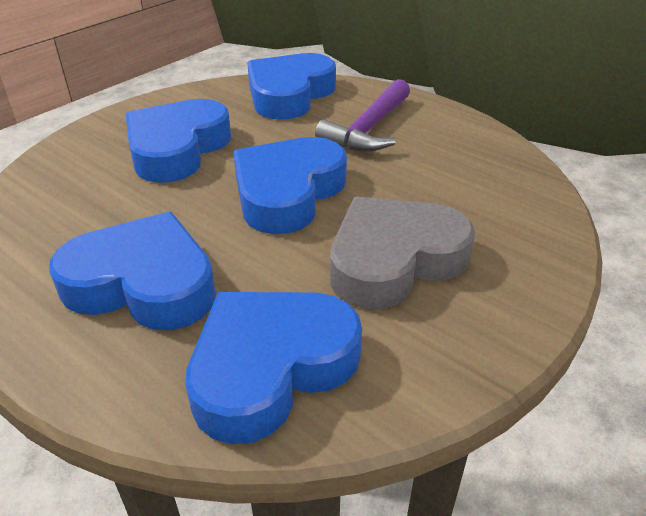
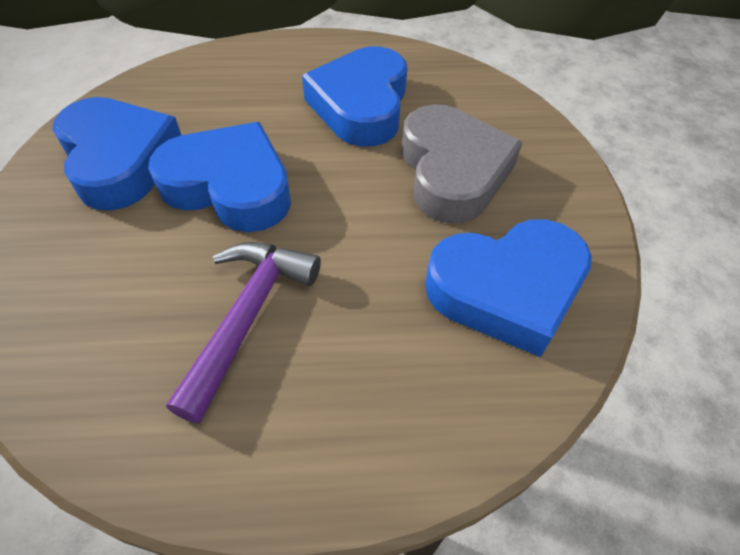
blue heart: [49,212,216,330] [126,99,231,183] [185,292,362,444] [233,137,347,234] [247,53,336,119] = 5 -> [53,97,181,211] [148,122,291,232] [302,46,407,147] [425,219,592,357] = 4

